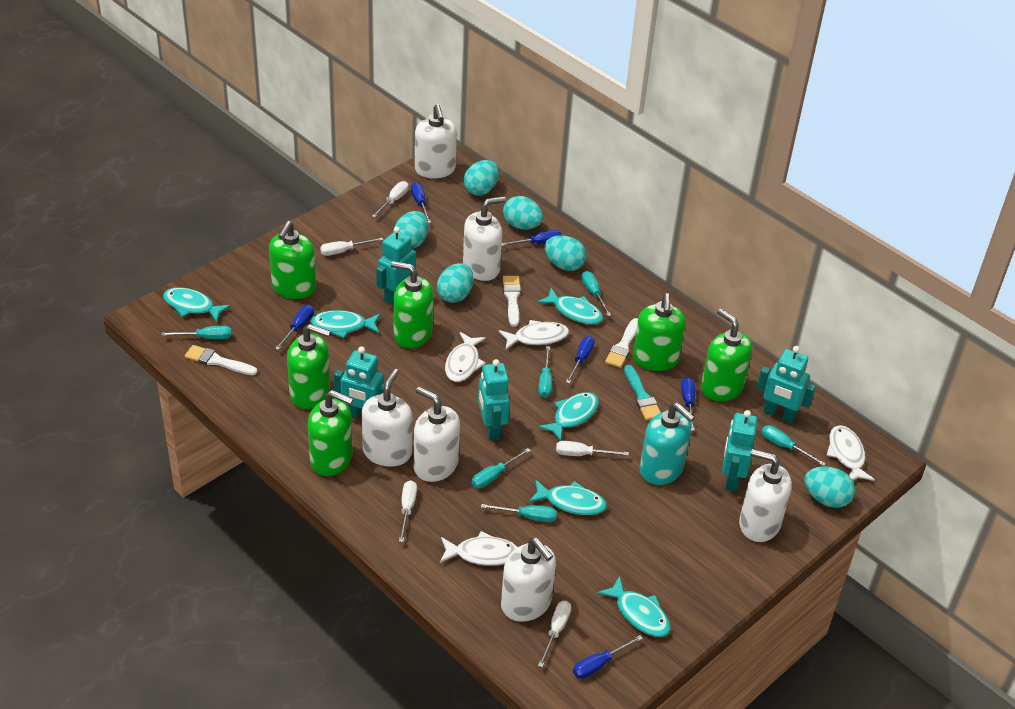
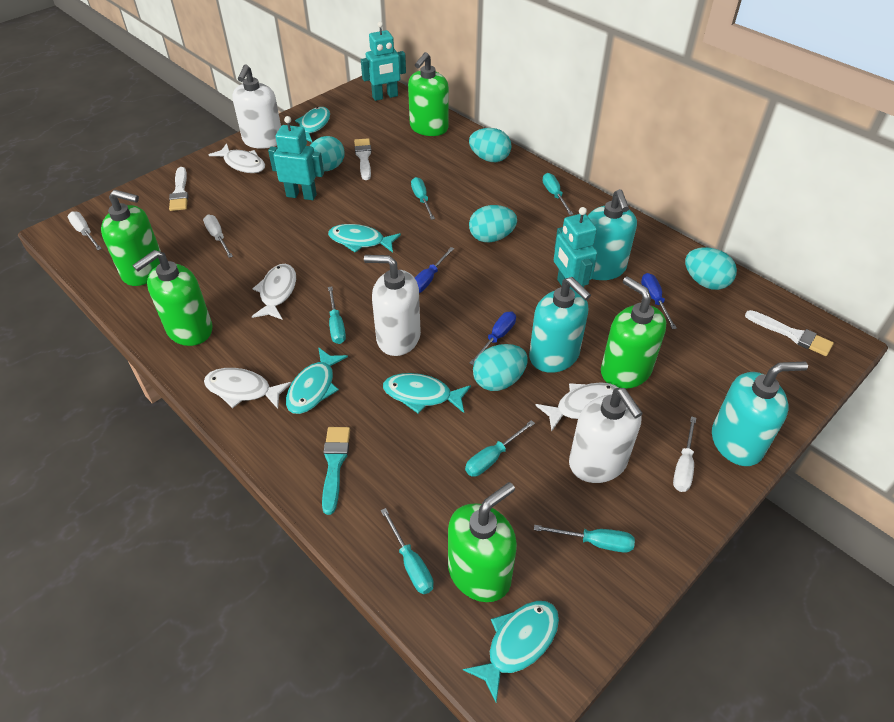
blue screwdriver: [275,305,314,350] [411,182,431,223] [502,230,561,246] [566,336,595,384] [573,635,643,679] [681,377,695,431] = 6 -> [415,247,454,293] [469,312,516,365] [641,273,677,329] = 3
green soap dispenser: [269,221,316,299] [287,324,331,409] [308,390,353,476] [391,261,433,348] [633,293,686,371] [701,309,753,401] = 6 -> [101,189,161,286] [132,250,213,346] [408,52,449,136] [448,482,517,602] [601,276,666,389] = 5
turquoise egg: [393,211,428,248] [437,263,474,303] [464,160,499,195] [503,196,543,230] [545,235,587,271] [804,466,855,508] = 6 -> [310,136,345,171] [469,128,512,162] [469,205,517,242] [473,344,528,391] [685,247,737,290] = 5
turquoise fish: [163,287,231,322] [310,310,380,338] [528,479,607,515] [537,288,603,325] [538,392,599,441] [597,576,670,637] = 6 -> [286,347,348,414] [295,107,330,142] [328,224,401,253] [383,373,471,414] [463,601,559,702] = 5
turquoise robot: [334,346,384,418] [376,226,416,305] [478,359,510,441] [722,410,757,492] [757,346,816,423] = 5 -> [268,116,324,200] [361,21,406,101] [554,207,598,290] = 3
turquoise soap dispenser: [640,402,695,485] = 1 -> [529,277,591,373] [588,189,637,280] [712,362,808,466] = 3
white screwdriver: [320,238,383,256] [372,181,409,218] [399,480,417,542] [538,601,571,668] [556,441,629,456] = 5 -> [68,211,102,250] [203,215,233,258] [673,416,696,492] = 3
white soap dispenser: [362,369,412,467] [414,387,460,482] [415,104,457,178] [463,196,506,281] [501,538,556,622] [739,449,792,542] = 6 -> [232,64,281,149] [364,255,421,356] [569,388,643,483] = 3

